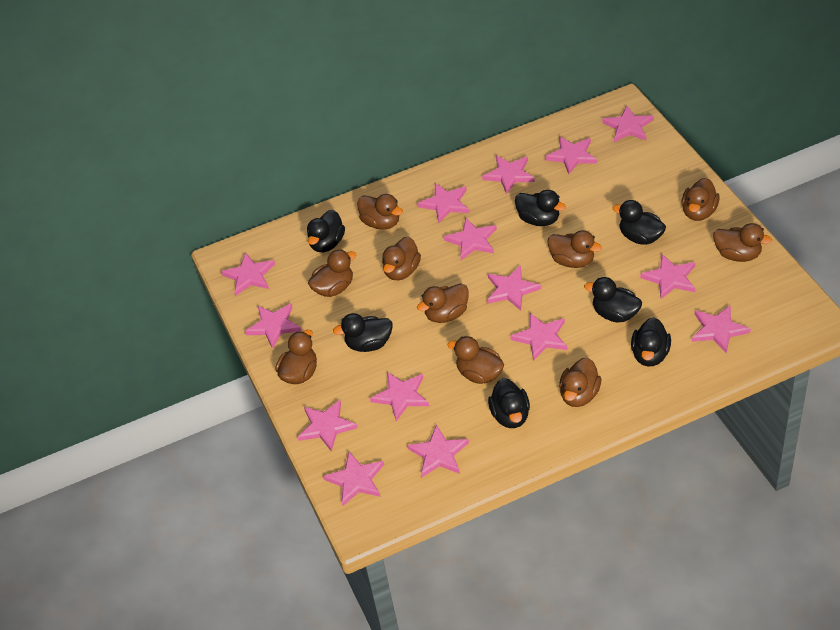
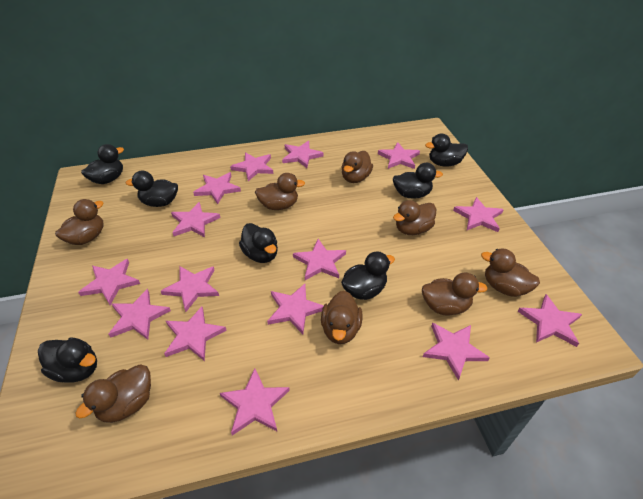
brown duck: [275,330,317,384] [308,249,356,297] [357,194,403,230] [382,237,421,280] [417,283,469,323] [447,336,504,384] [547,230,602,268] [559,358,602,407] [682,178,720,221] [713,223,772,262] = 10 -> [55,199,104,245] [75,364,151,423] [255,173,305,210] [321,290,362,344] [341,151,373,183] [393,200,436,235] [422,272,488,316] [481,249,540,297] = 8

